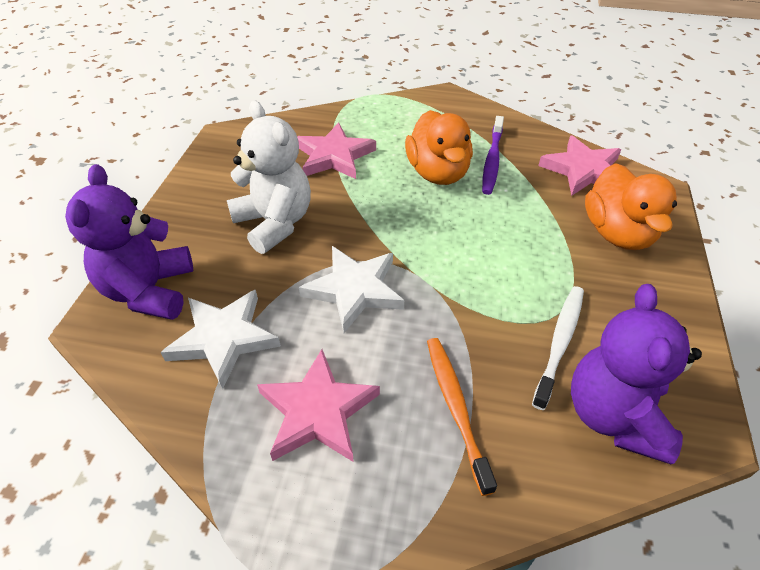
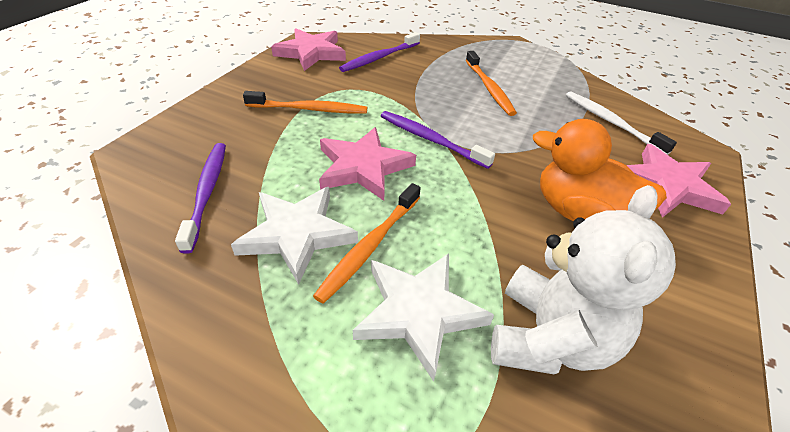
orange duck: [405,110,473,185] [585,163,677,250] = 2 -> [533,119,667,221] = 1
orange toothbrush: [427,338,497,496] = 1 -> [243,91,367,114] [313,183,421,304] [466,51,517,116] = 3
purple teddy bear: [65,164,193,320] [571,284,702,464] = 2 -> none = 0
purple toothbrush: [482,116,504,195] = 1 -> [175,143,226,254] [339,32,420,72] [381,111,495,169] = 3

